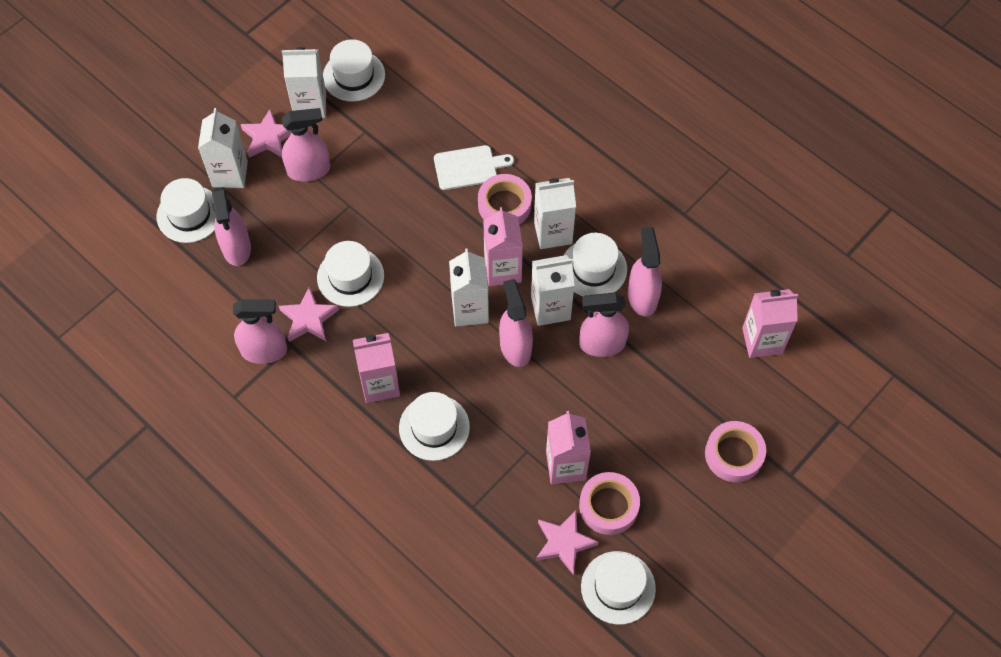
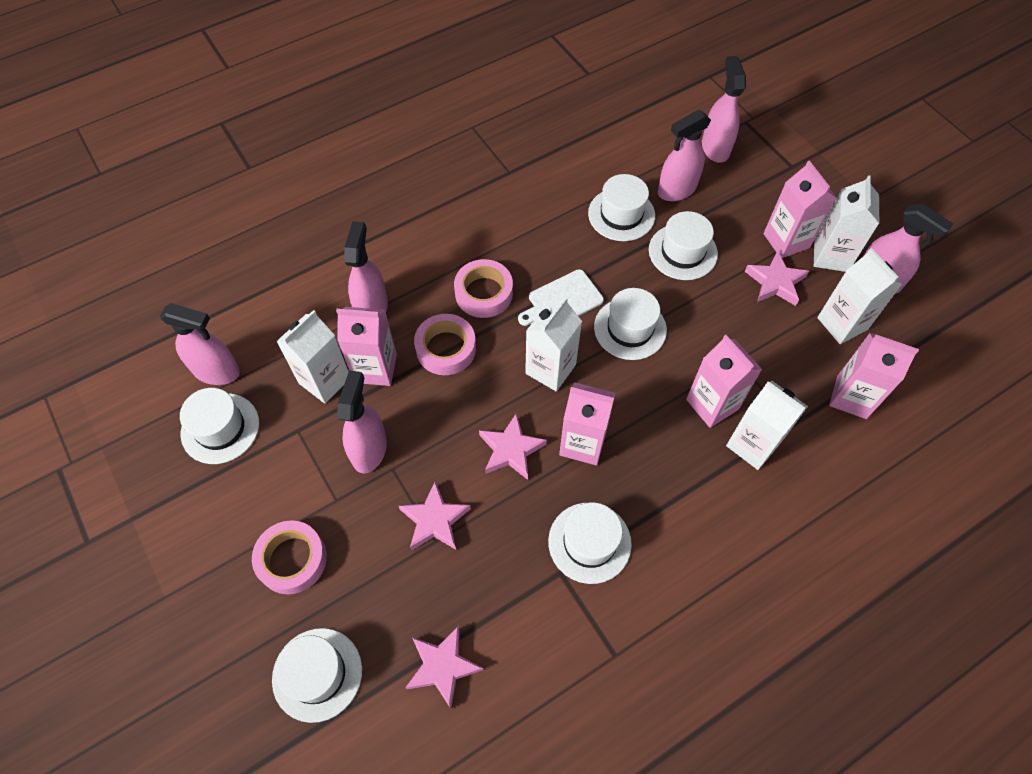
pink carton: [353,333,400,403] [483,207,523,286] [546,411,591,484] [742,289,798,358] = 4 -> [336,307,397,386] [559,382,616,465] [686,335,762,428] [763,160,837,258] [829,333,919,419] = 5
pink star: [240,109,291,157] [279,287,339,342] [536,511,598,574] = 3 -> [399,482,471,551] [405,626,483,709] [479,413,547,480] [745,250,809,306] = 4

